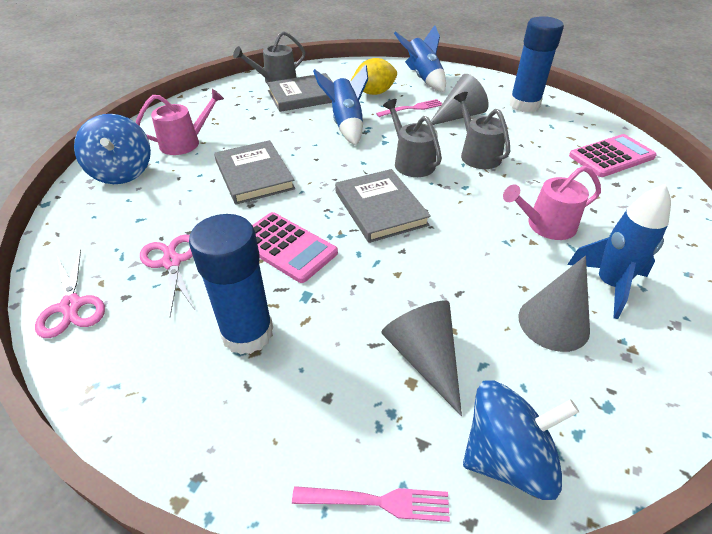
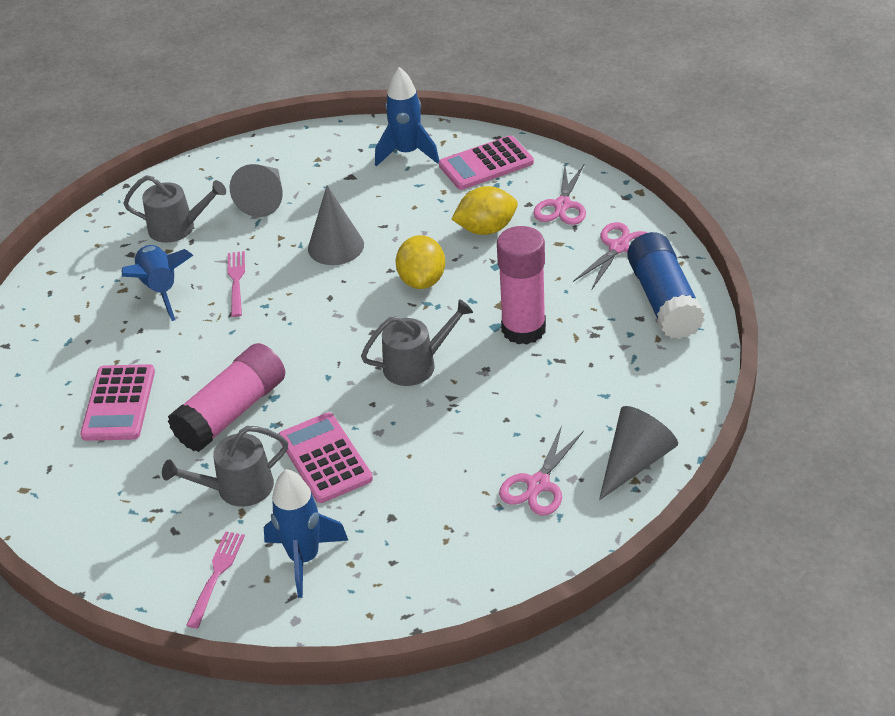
blue glue stick: [189,214,273,355] [509,16,564,112] = 2 -> [627,232,705,339] = 1
blue spinning top: [74,114,151,184] [463,380,579,500] = 2 -> none = 0
grey book: [214,140,295,205] [267,73,333,112] [335,169,431,243] = 3 -> none = 0
pink calculator: [252,212,338,283] [569,134,657,177] = 2 -> [80,364,155,441] [278,413,373,503] [439,135,534,190] = 3
pink glue stick: none = 0 -> [168,343,285,452] [497,226,546,345] = 2
pink scissors: [35,249,105,338] [140,235,195,316] = 2 -> [499,425,584,515] [533,165,586,225] [573,222,648,289] = 3
pink watering can: [136,89,224,155] [503,166,601,240] = 2 -> none = 0
yellow lemon: [351,58,397,95] = 1 -> [395,235,445,289] [451,186,518,235] = 2

